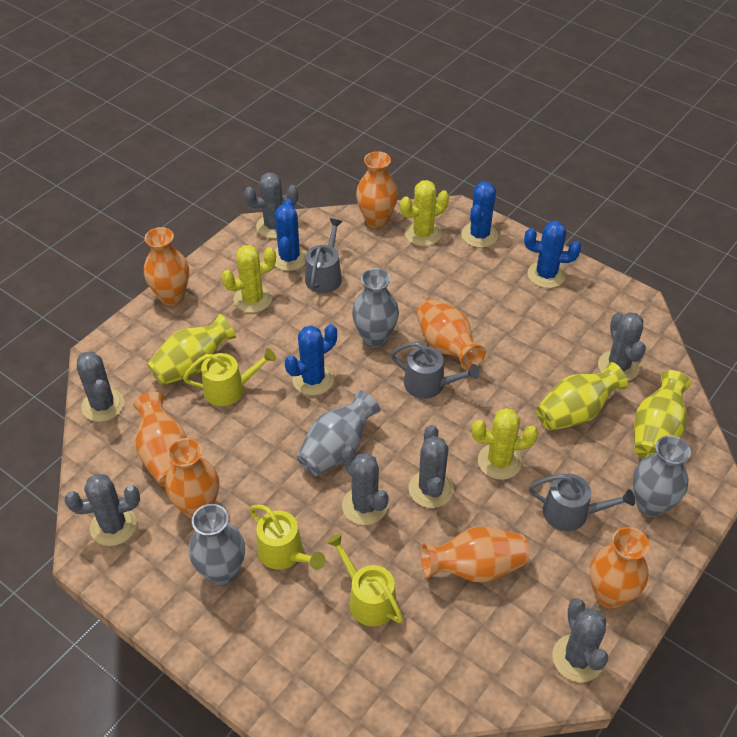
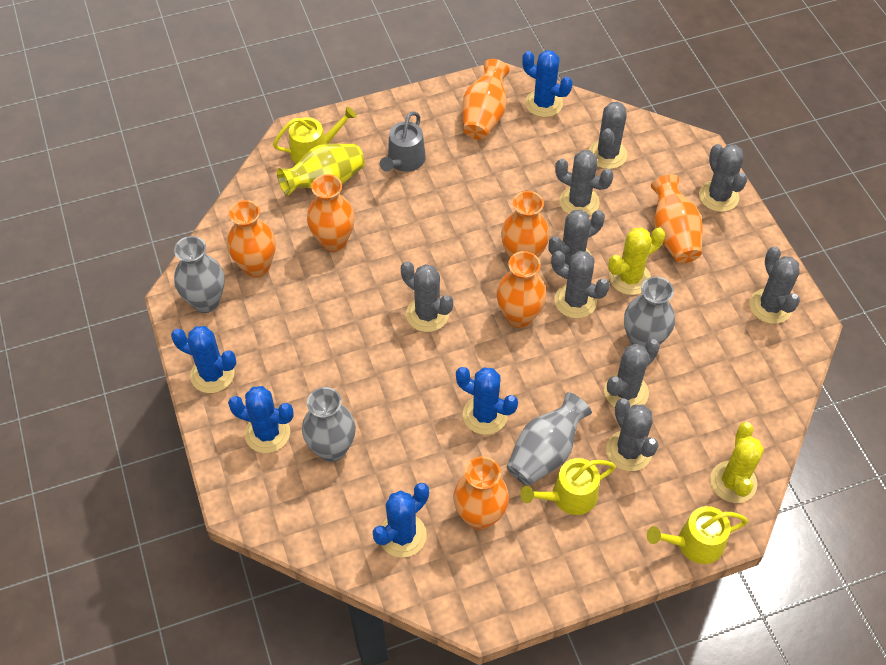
blue cactus: [274,199,307,271] [285,324,337,396] [461,182,498,248] [524,221,581,288] = 4 -> [171,326,236,393] [228,386,294,453] [372,483,429,558] [456,367,518,435] [522,50,572,117] = 5
grey cactus: [64,474,140,546] [77,351,124,422] [244,173,298,238] [341,446,389,525] [409,425,454,508] [552,598,608,682] [598,312,646,381] = 7 -> [401,261,453,332] [549,209,605,265] [551,251,610,319] [555,150,614,216] [589,102,627,169] [604,339,660,408] [606,398,659,471] [699,144,748,212] [750,247,800,324] = 9
grey watering can: [305,218,343,293] [391,342,480,399] [529,474,635,531] = 3 -> [380,111,426,172] = 1
yellow cactus: [221,245,276,313] [400,180,449,246] [472,408,538,480] = 3 -> [608,227,665,295] [710,422,764,503] = 2
yellow vase: [147,314,236,385] [536,362,628,431] [634,370,691,459] = 3 -> [277,144,365,196] = 1

